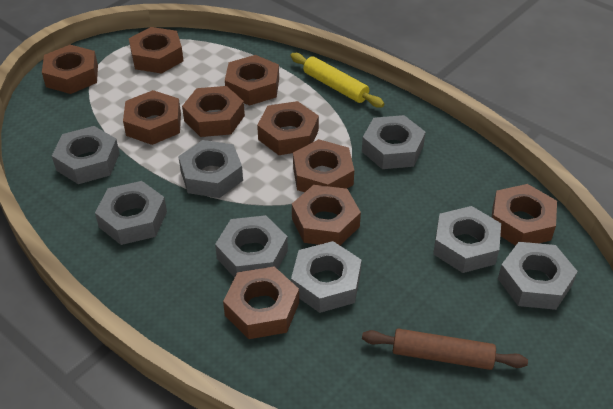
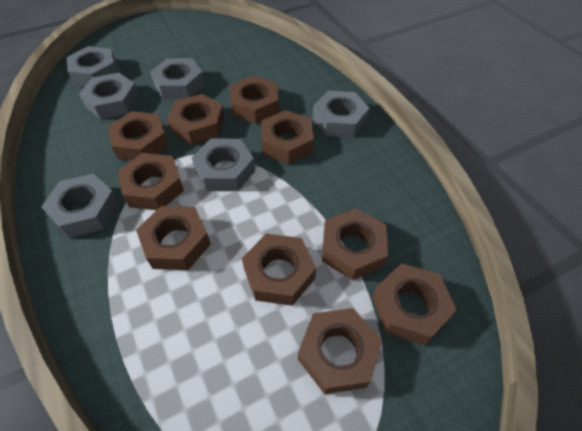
brown rolling pin: [362,329,528,370] = 1 -> none = 0
grey nut: [52,126,120,184] [95,181,167,245] [178,140,243,198] [215,215,288,278] [291,241,362,313] [362,115,426,169] [433,206,501,273] [498,242,578,310] = 8 -> [42,174,119,238] [67,46,119,86] [79,73,140,120] [150,58,205,100] [191,138,255,191] [313,91,370,138] = 6
yellow rolling pin: [290,53,384,108] = 1 -> none = 0

